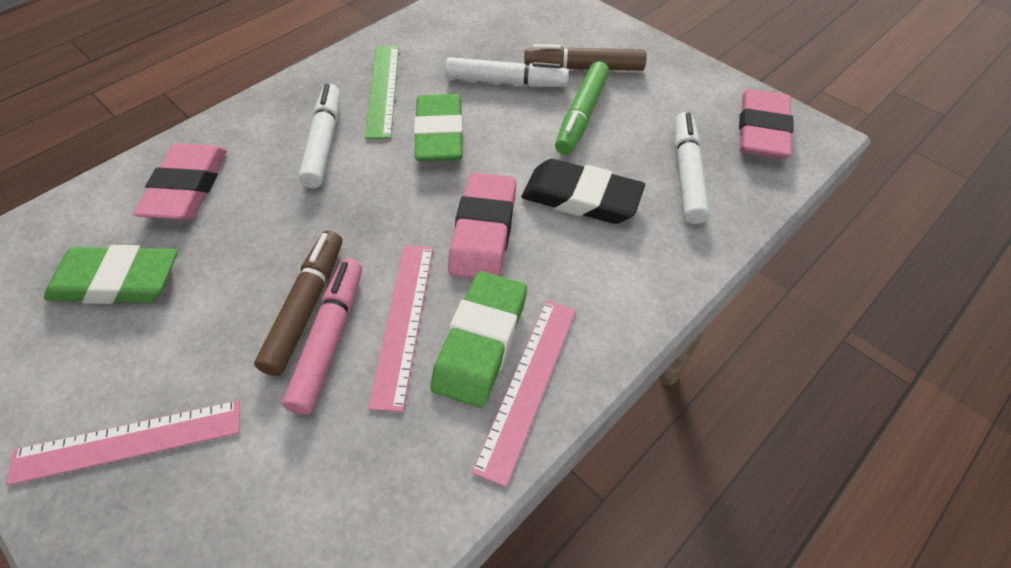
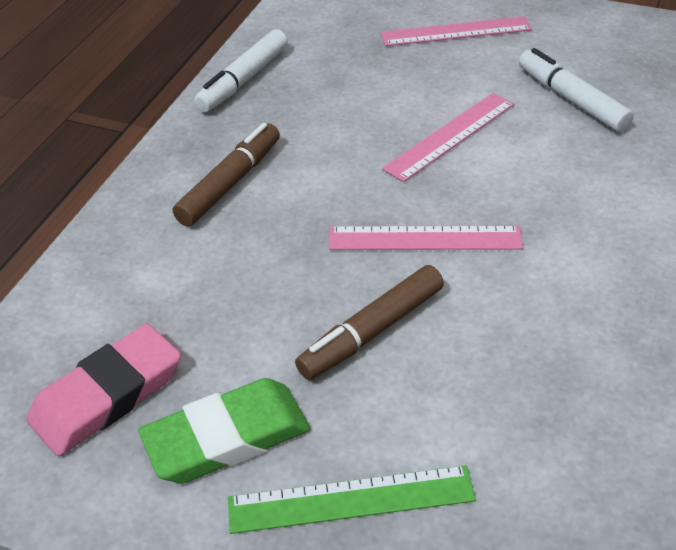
black eraser: [521,159,645,224] = 1 -> none = 0
green eraser: [44,245,178,304] [414,94,463,162] [430,271,527,408] = 3 -> [138,378,310,483] = 1
green marker: [555,61,609,155] = 1 -> none = 0
pink eraser: [134,143,227,220] [448,173,516,278] [739,89,794,159] = 3 -> [27,324,181,456] = 1
pink marker: [282,259,362,415] = 1 -> none = 0
white marker: [298,84,340,188] [445,57,569,87] [675,112,710,224] = 3 -> [194,29,288,112] [519,48,634,132] = 2

